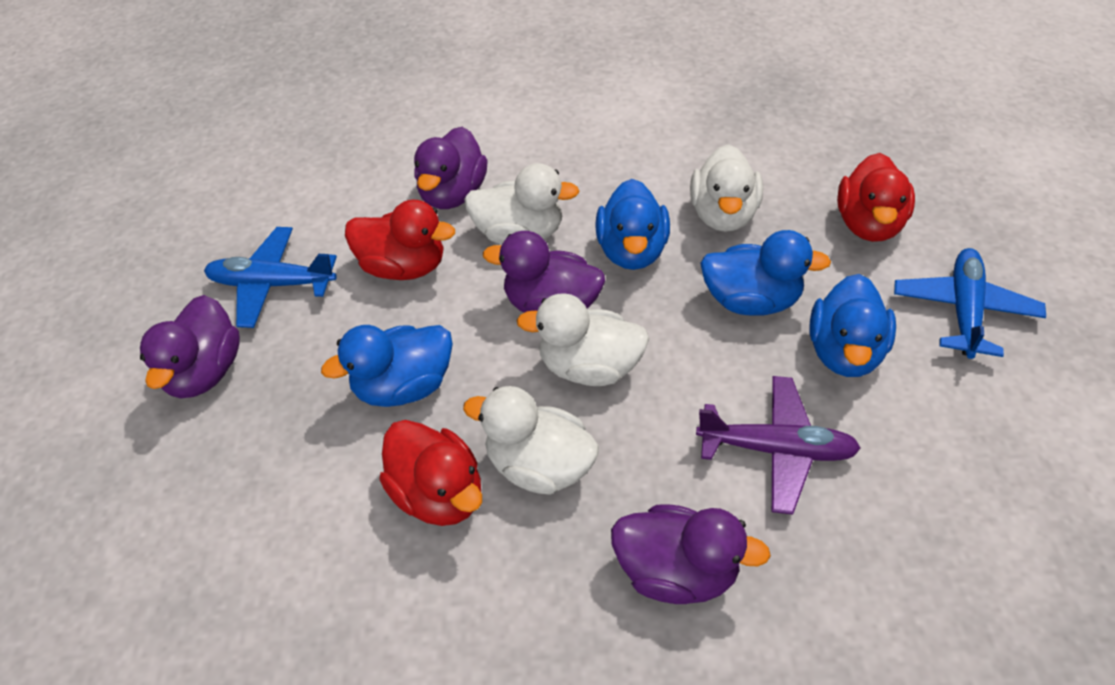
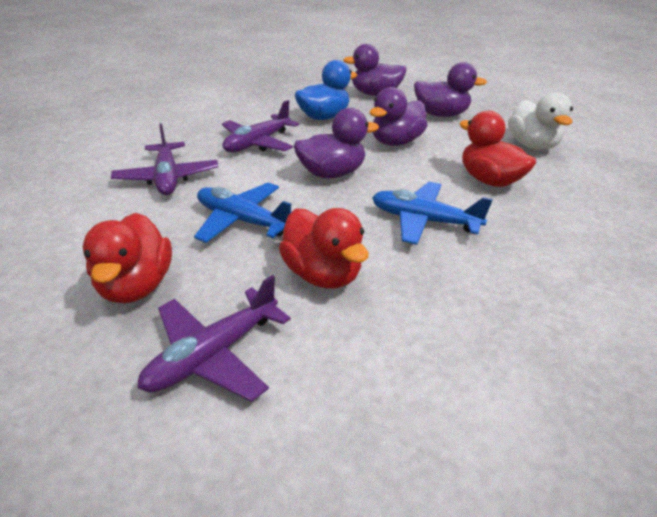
blue duck: [321,325,453,407] [595,179,670,270] [700,230,831,316] [810,274,896,377] = 4 -> [295,60,357,120] = 1
purple plane: [696,376,861,515] = 1 -> [111,123,218,195] [137,275,291,402] [222,100,299,152] = 3
white duck: [463,386,599,495] [464,163,579,244] [516,293,650,386] [690,144,763,232] = 4 -> [508,92,573,150] = 1

